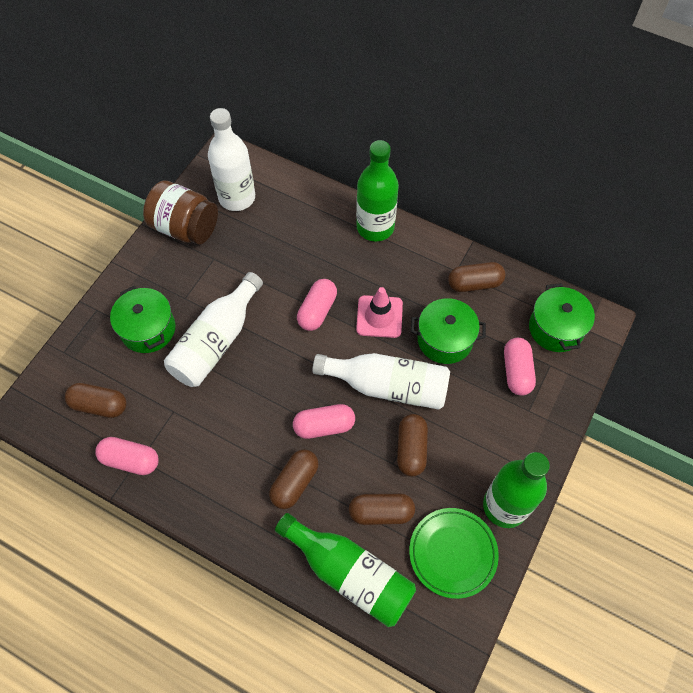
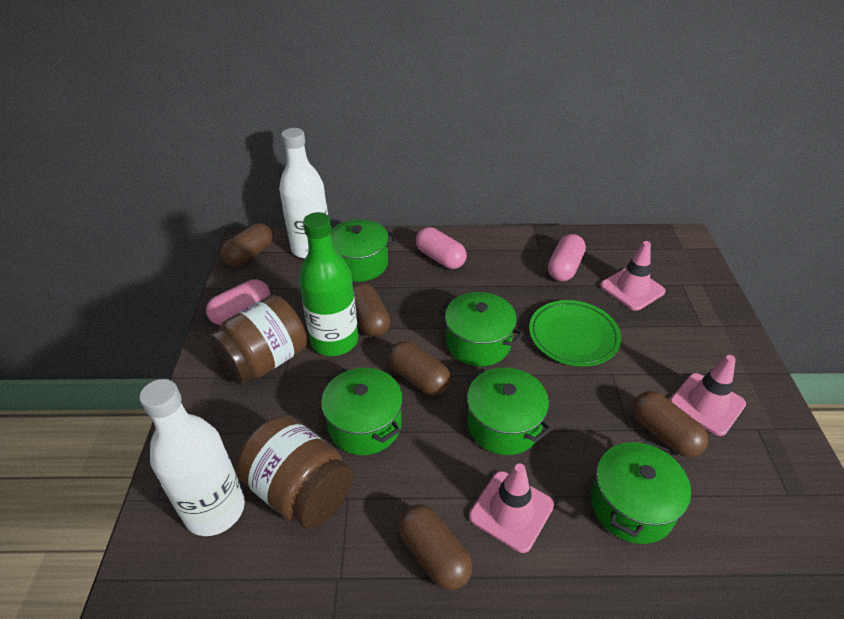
brown jar: [143,180,218,245] = 1 -> [208,295,307,384] [237,416,353,529] = 2
green bottle: [275,513,416,627] [356,140,399,242] [483,452,550,528] = 3 -> [299,212,358,356] = 1
green pot: [110,286,175,353] [411,298,486,364] [529,283,595,352] = 3 -> [321,368,403,455] [330,219,397,282] [439,292,524,366] [466,368,552,455] [591,440,691,544] = 5
pink capsule: [95,437,159,475] [293,404,355,439] [297,279,337,331] [504,338,536,396] = 4 -> [206,279,270,325] [416,227,467,269] [548,234,586,281] = 3
pink traffic cone: [356,287,403,338] = 1 -> [469,463,554,553] [601,241,666,311] [670,355,746,436] = 3
white bottle: [164,272,263,387] [208,108,255,211] [312,353,450,410] = 3 -> [139,379,245,536] [279,128,328,259] = 2

